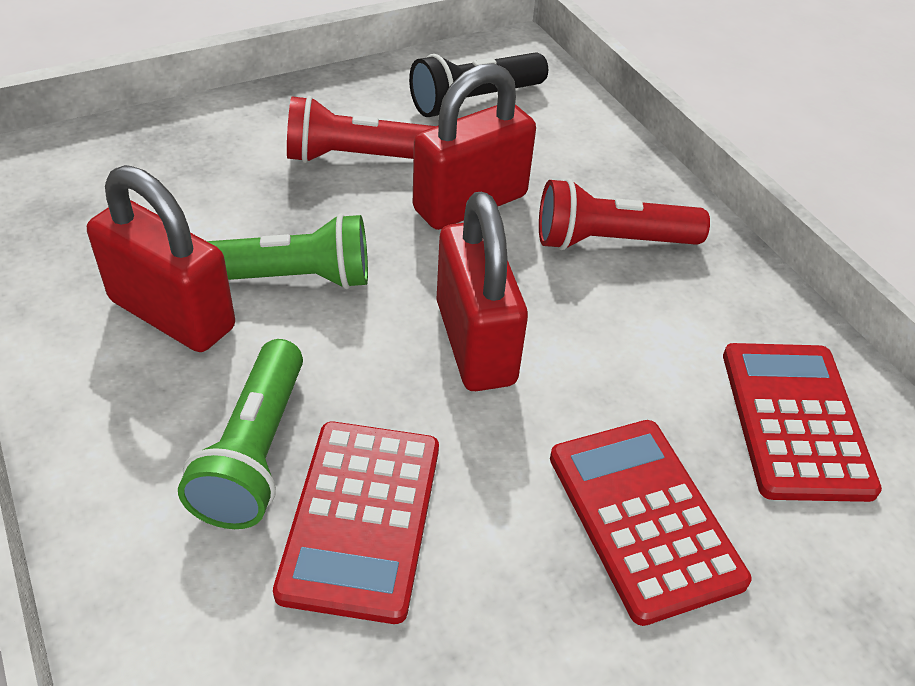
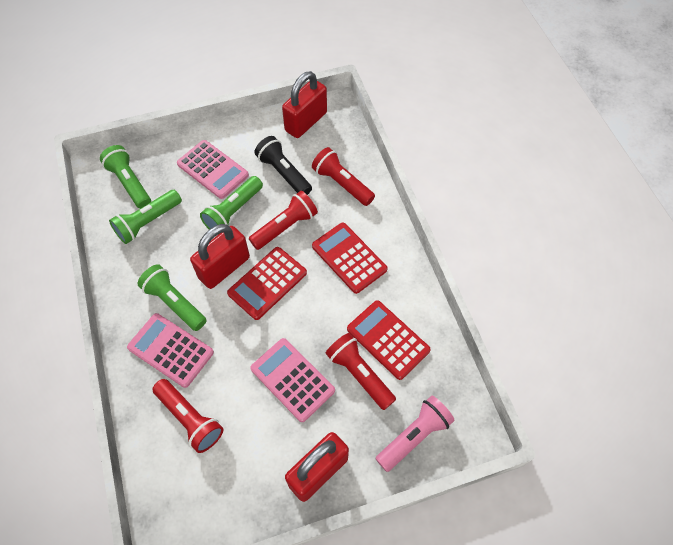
green flashlight: [178,339,303,529] [207,213,368,289] = 2 -> [100,145,151,209] [109,190,182,244] [138,264,206,331] [200,176,263,235] = 4
pink calculator: none = 0 -> [127,313,214,388] [177,140,249,199] [250,338,335,422] = 3
pink flashlight: none = 0 -> [375,396,455,472] = 1
red flashlight: [287,96,435,163] [539,178,710,250] = 2 -> [152,379,223,453] [249,191,318,250] [312,147,375,206] [326,333,396,410] = 4

